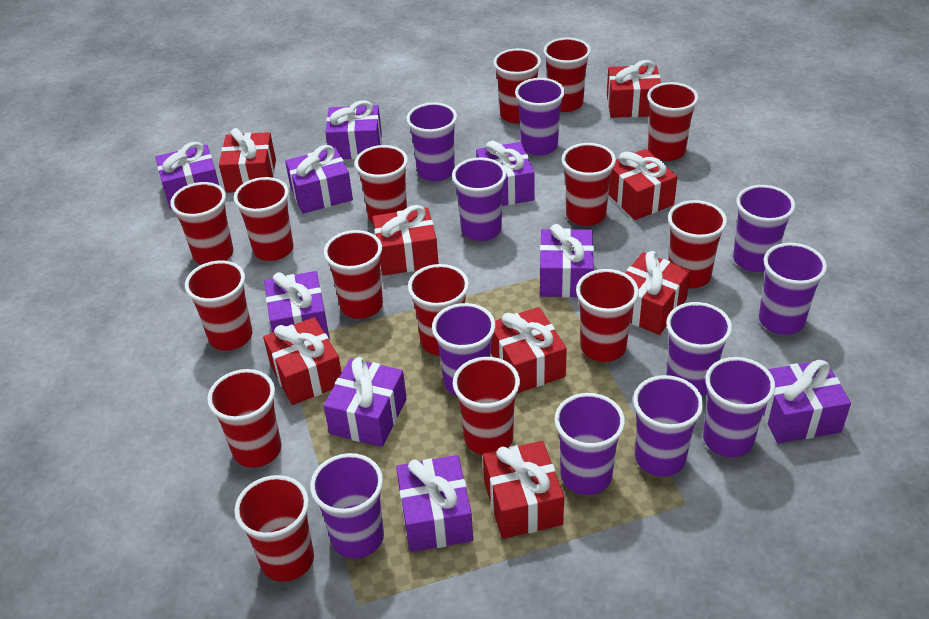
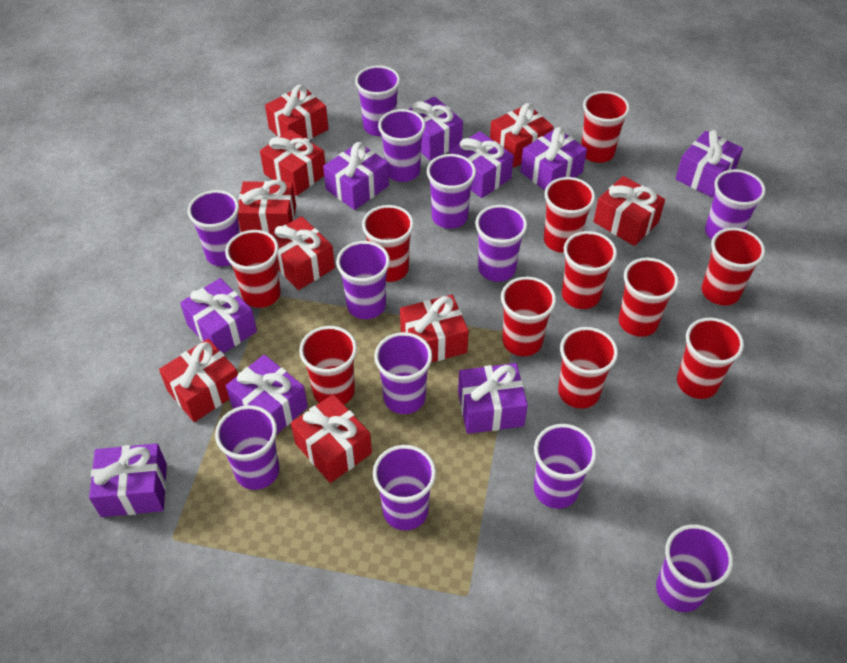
purple cup: [310,453,384,559] [406,102,457,182] [432,303,496,397] [452,157,506,241] [515,78,565,155] [554,393,625,495] [633,375,703,477] [666,302,732,396] [703,357,775,457] [733,185,795,272] [759,243,827,335] = 11 -> [187,190,240,266] [215,405,279,490] [336,241,390,319] [355,65,400,136] [373,445,436,530] [374,332,432,414] [378,109,425,182] [427,154,476,229] [475,205,527,282] [534,424,597,509] [656,524,733,612] [705,169,766,240] = 12
red cup: [170,182,233,265] [185,260,252,351] [207,369,281,468] [234,177,294,261] [234,475,314,582] [324,230,383,319] [355,145,408,223] [408,264,469,356] [453,357,520,455] [493,48,541,124] [543,37,591,112] [562,143,616,226] [576,269,639,362] [647,82,698,161] [668,200,727,288] = 15 -> [225,230,281,308] [299,326,357,404] [362,205,414,282] [501,277,556,356] [544,177,595,253] [558,327,618,409] [562,231,617,309] [581,91,630,163] [619,258,679,337] [677,317,744,399] [702,228,765,306] = 11
red gift: [219,128,276,193] [263,317,342,405] [372,205,439,276] [483,441,564,539] [491,307,567,394] [607,60,661,118] [608,149,677,220] [626,251,691,335] = 8 -> [159,339,238,422] [238,180,296,234] [260,129,325,196] [265,85,329,140] [271,216,335,290] [291,394,372,483] [400,295,469,362] [490,103,554,168] [593,176,665,246] = 9

